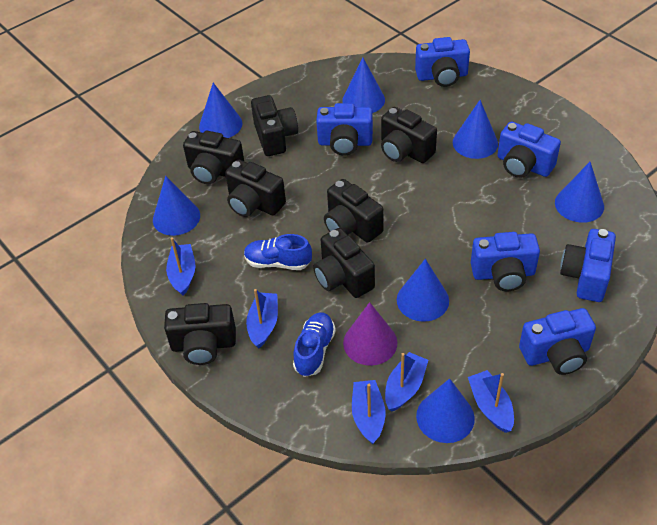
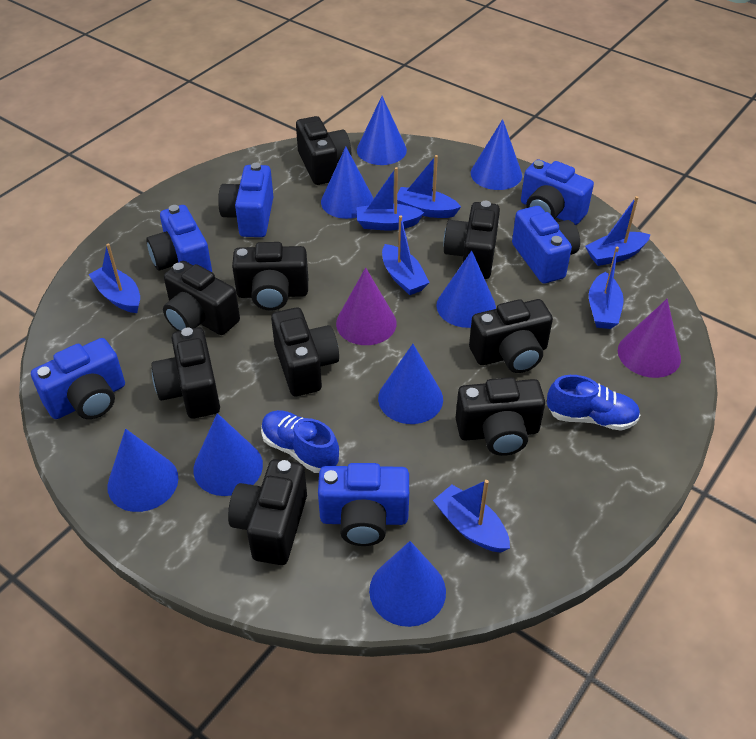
black camera: [164,303,236,365] [183,131,244,184] [225,159,286,217] [251,95,298,156] [313,228,375,298] [324,179,384,242] [381,107,437,163] = 7 -> [151,327,220,419] [163,261,240,335] [228,459,307,565] [232,242,308,311] [271,308,339,396] [296,116,351,185] [443,201,500,279] [456,377,545,456] [469,299,553,373] = 9
blue boat: [166,237,196,296] [246,289,278,349] [352,380,385,444] [385,352,428,412] [468,370,514,433] = 5 -> [88,244,140,313] [357,167,424,230] [382,215,430,295] [397,155,461,218] [433,480,510,553] [585,196,651,266] [589,247,624,329] = 7
blue cone: [153,176,200,236] [199,83,243,138] [342,58,385,113] [397,259,449,322] [416,378,475,443] [453,100,498,159] [555,162,604,223] = 7 -> [107,429,179,512] [193,413,263,496] [321,147,374,219] [357,96,407,165] [369,541,446,627] [378,344,443,424] [436,251,496,328] [471,119,522,190] = 8
purple cone: [343,302,397,366] = 1 -> [336,267,396,345] [618,299,681,378] = 2

